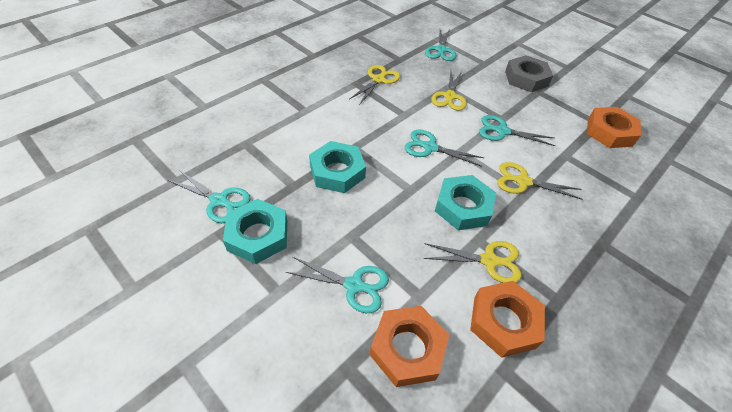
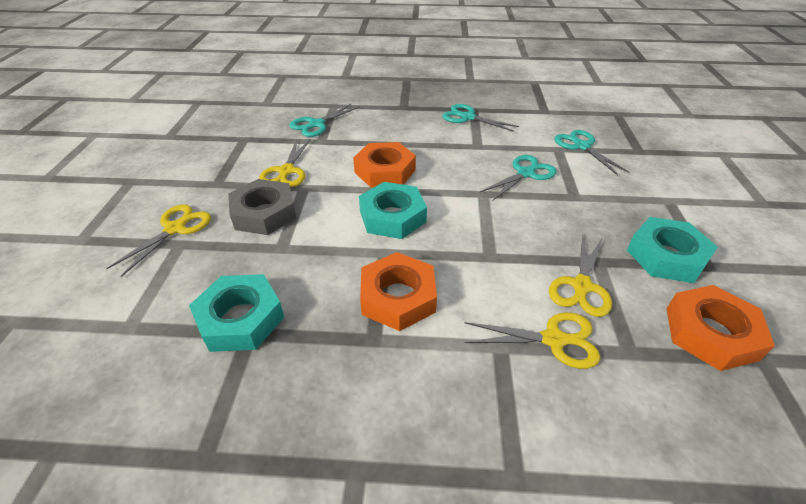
turquoise scissors: [168,170,251,223] [286,257,389,313] [404,130,484,167] [425,29,457,61] [479,115,555,146] = 5 -> [289,104,360,137] [442,104,519,132] [480,155,557,201] [554,130,630,176] = 4

